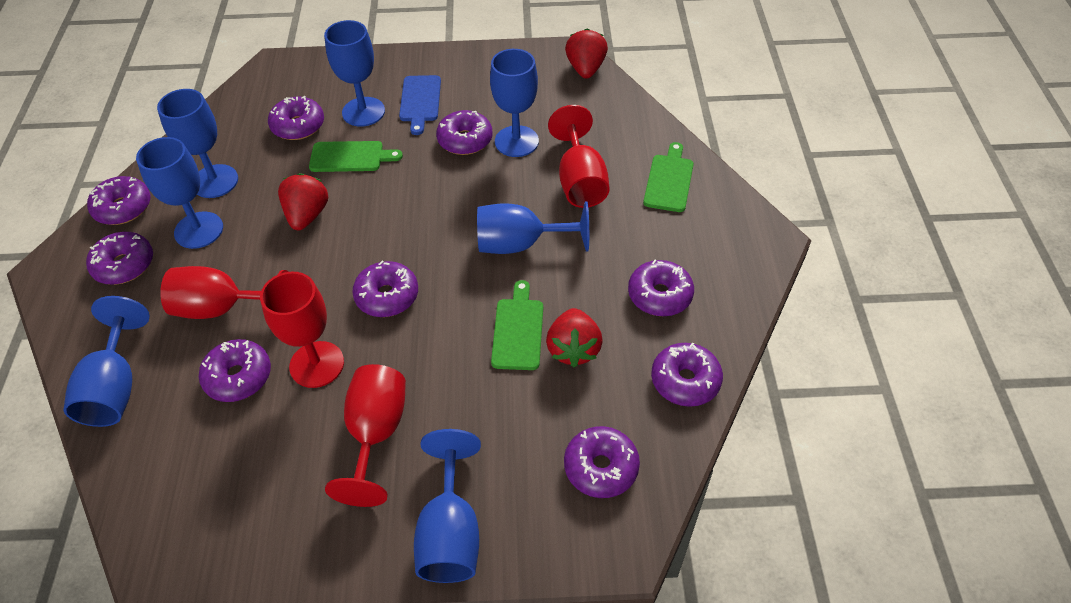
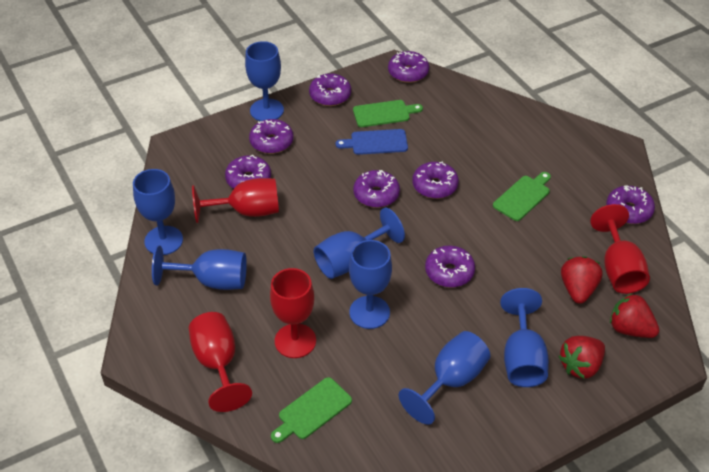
purple donut: [86,232,153,285] [87,176,151,225] [199,339,271,402] [268,96,324,140] [352,261,418,317] [436,110,493,155] [564,426,640,498] [628,260,694,316] [651,342,723,407] = 9 -> [225,155,271,189] [249,119,294,154] [309,73,351,106] [353,170,400,208] [388,51,429,83] [412,162,459,199] [425,246,475,288] [606,185,655,224] = 8

